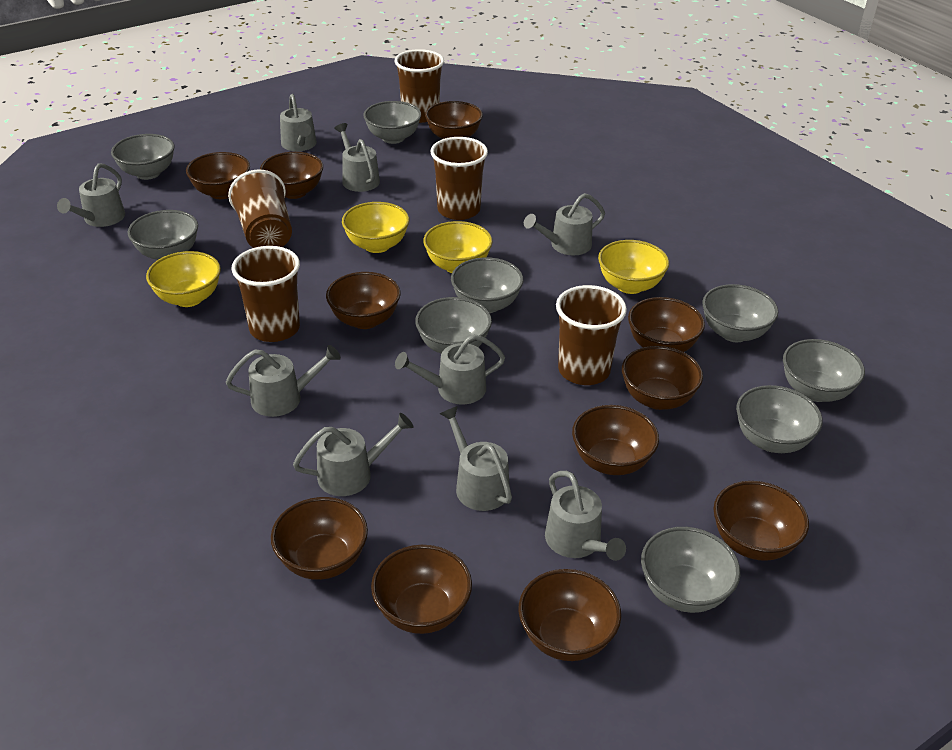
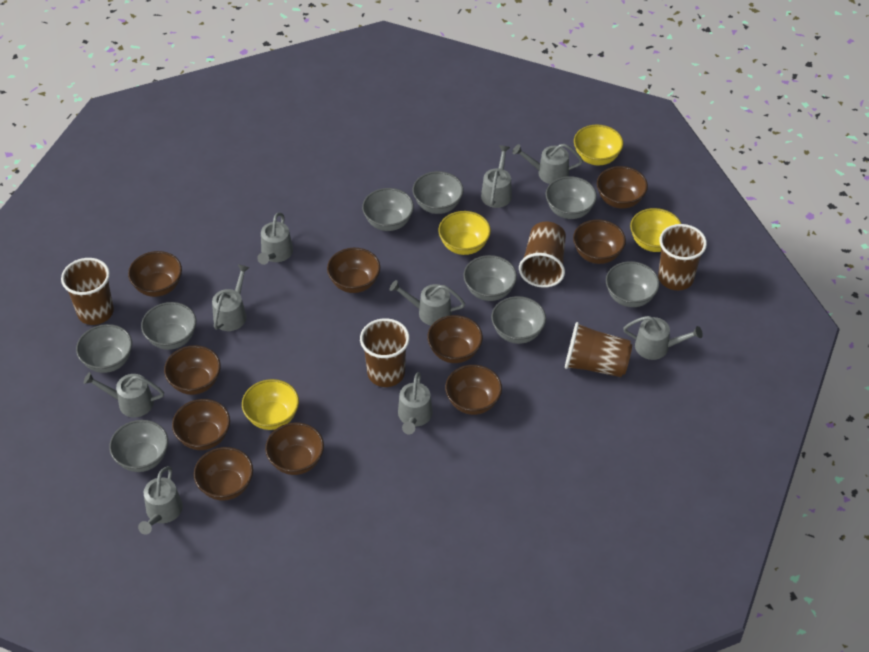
brown bowl: [186,152,250,199] [260,152,323,199] [271,497,368,580] [326,272,401,329] [371,545,472,634] [425,101,483,139] [518,569,621,661] [572,405,659,475] [622,346,703,410] [628,297,705,352] [713,481,809,561] = 11 -> [128,251,182,297] [164,345,221,395] [172,399,230,450] [194,447,253,501] [265,423,324,475] [327,248,380,293] [427,315,483,363] [445,365,502,415] [573,220,626,264] [597,166,648,208] = 10

